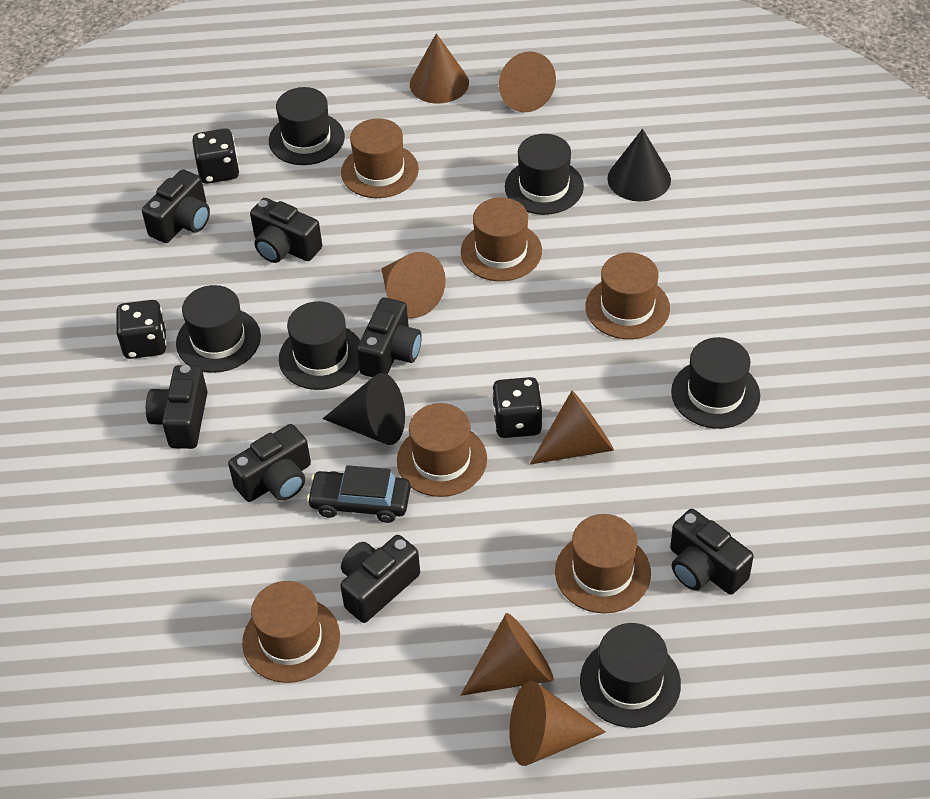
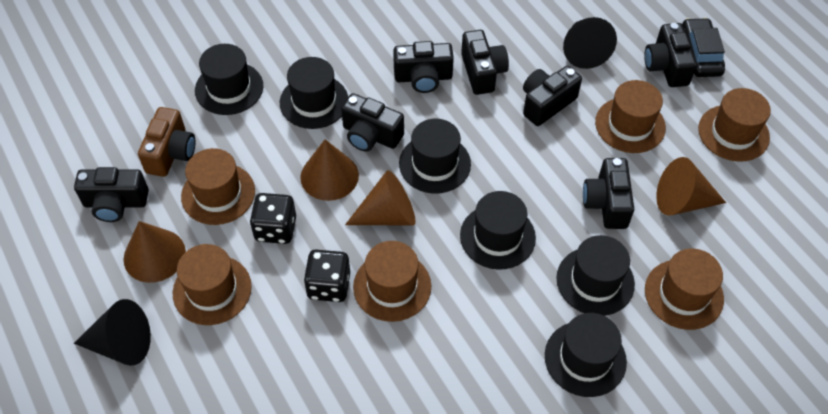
black dice: [116,300,167,359] [192,128,240,184] [492,377,543,438] = 3 -> [250,193,296,244] [304,250,350,302] = 2
brown camera: none = 0 -> [138,107,195,177] = 1
brown cone: [381,252,446,318] [410,33,469,104] [461,613,554,696] [499,51,556,112] [509,681,606,766] [530,391,614,465] = 6 -> [123,221,186,283] [300,139,359,201] [345,170,415,225] [656,157,726,216] = 4

